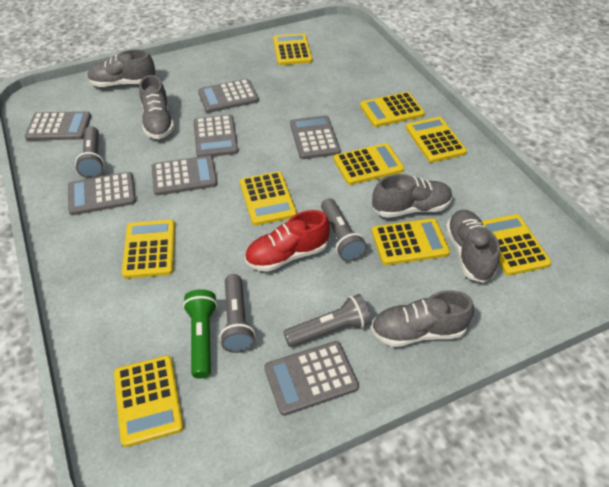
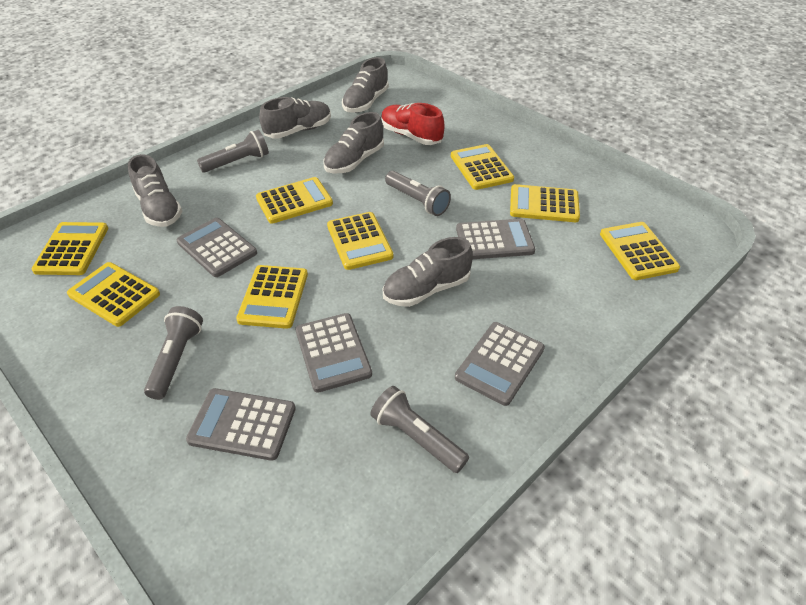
green flashlight: [183,289,217,379] = 1 -> none = 0
grey calculator: [25,111,91,141] [68,172,136,215] [152,155,218,196] [193,115,238,157] [198,79,259,113] [264,341,359,416] [290,115,341,159] = 7 -> [176,218,257,277] [186,388,296,461] [295,313,372,393] [455,322,545,406] [456,219,535,259] = 5
yellow calculator: [114,355,184,447] [122,220,175,279] [240,171,297,226] [273,33,312,65] [334,143,404,185] [360,92,425,127] [371,218,450,265] [406,117,467,163] [482,214,551,276] = 9 -> [32,222,108,275] [67,262,160,327] [236,265,308,329] [256,177,333,224] [327,212,393,270] [451,144,514,190] [510,184,580,222] [600,222,680,280] = 8

